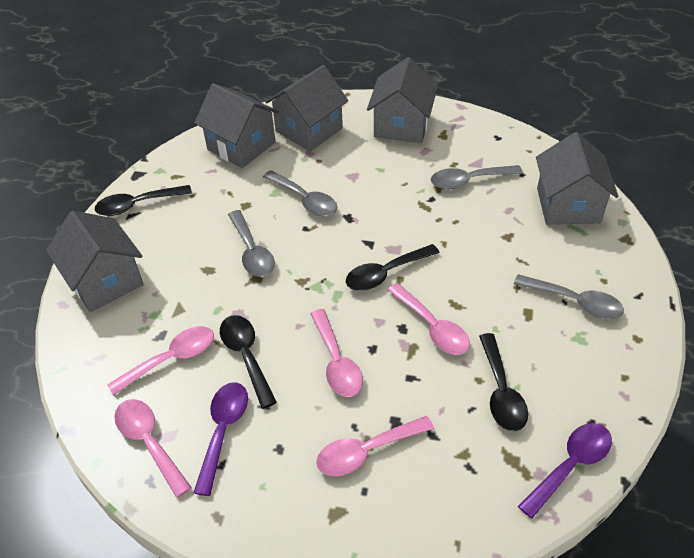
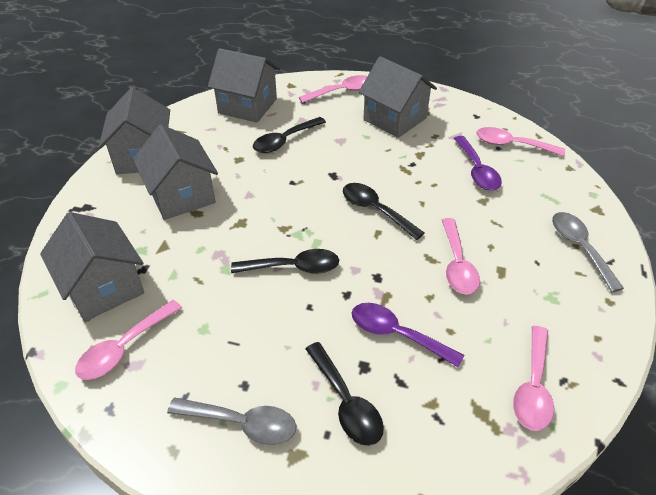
grey spoon: [228,210,275,277] [263,170,337,217] [431,165,523,189] [514,274,624,319] = 4 -> [167,398,296,445] [552,212,624,292] = 2

